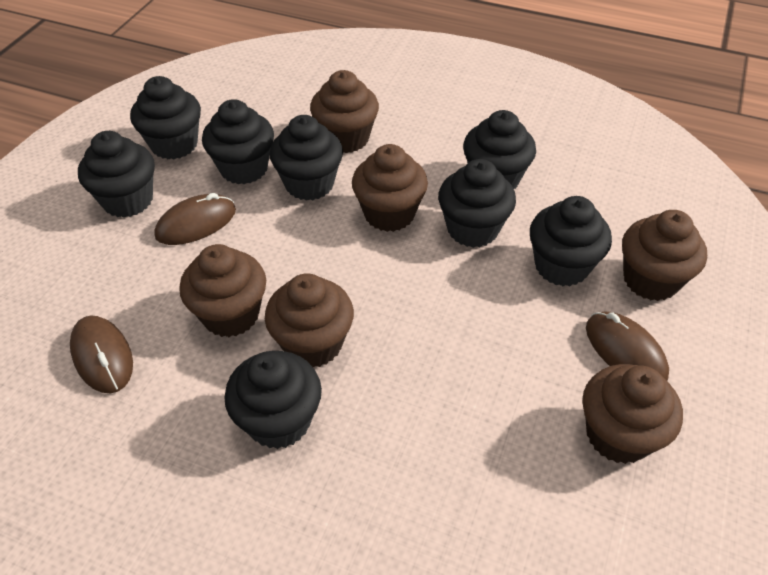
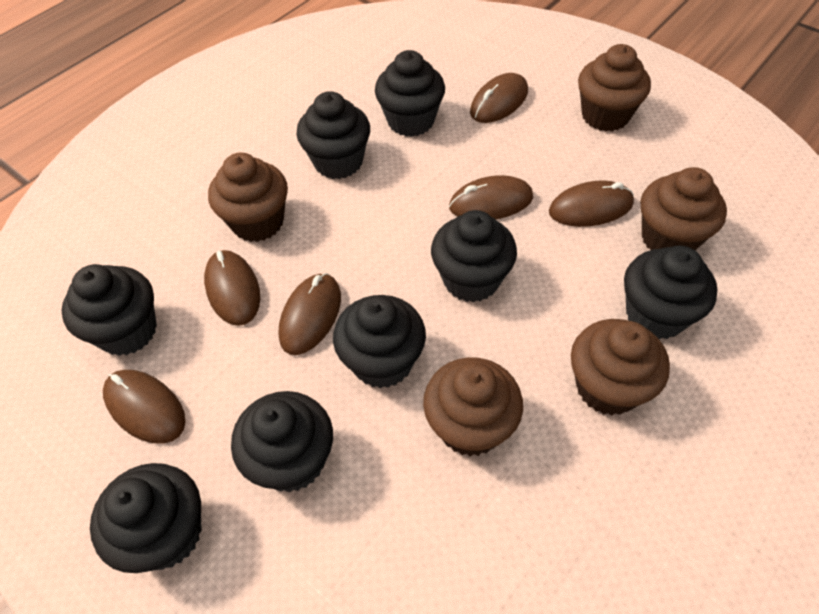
brown cupcake: [179,244,266,337] [265,273,354,367] [310,70,379,153] [352,144,428,232] [583,364,683,464] [622,210,707,301] = 6 -> [208,153,288,242] [423,357,523,456] [571,319,670,415] [578,44,651,132] [641,167,727,250] = 5
brown mouse: [70,315,133,393] [154,193,236,245] [586,312,669,381] = 3 -> [103,370,186,444] [204,250,260,326] [278,273,341,355] [449,175,533,219] [470,73,528,123] [549,181,634,227] = 6

